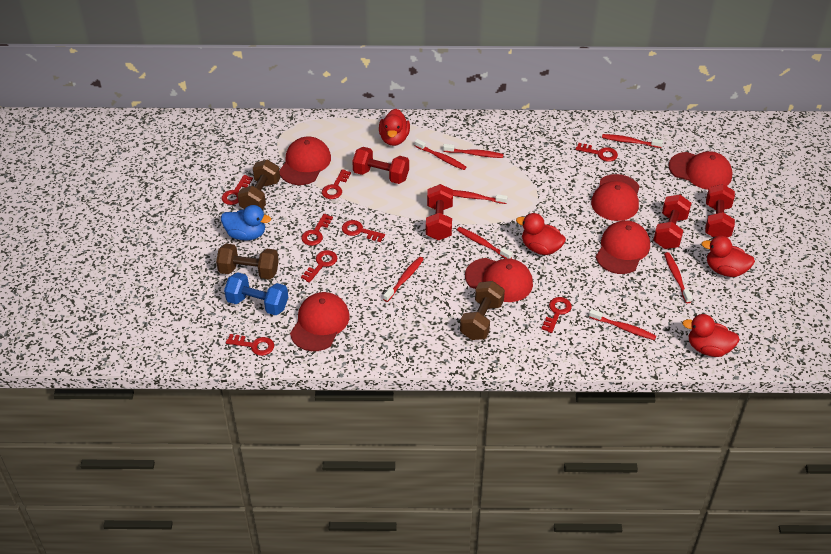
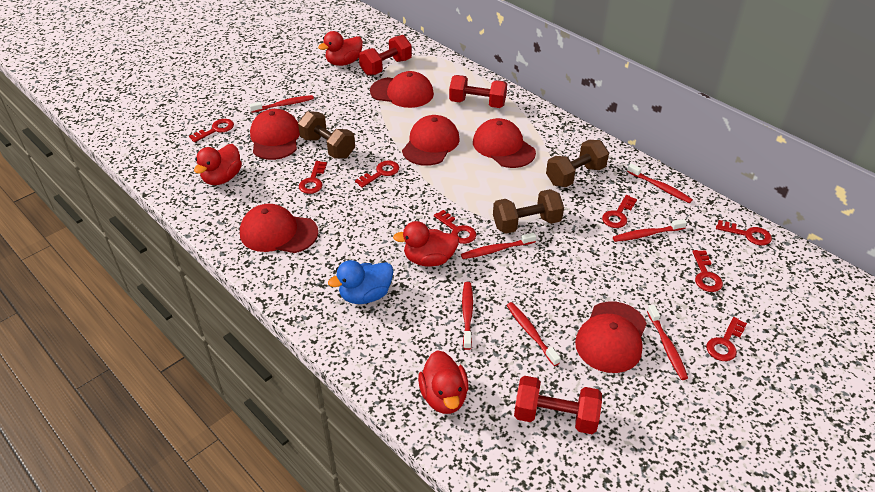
blue dumbbell: [224,272,288,315] = 1 -> none = 0
red dumbbell: [352,147,409,184] [426,184,453,240] [653,195,691,249] [705,184,735,237] = 4 -> [359,35,412,76] [449,75,507,108] [514,376,602,434] = 3
red toothbrush: [383,257,424,302] [415,139,466,170] [443,144,504,158] [453,190,508,204] [457,227,512,259] [589,309,656,340] [602,134,663,148] [664,252,692,303] = 8 -> [249,95,314,113] [461,233,536,259] [462,282,473,350] [507,302,561,366] [613,219,687,242] [627,164,693,203] [647,305,688,380] = 7

